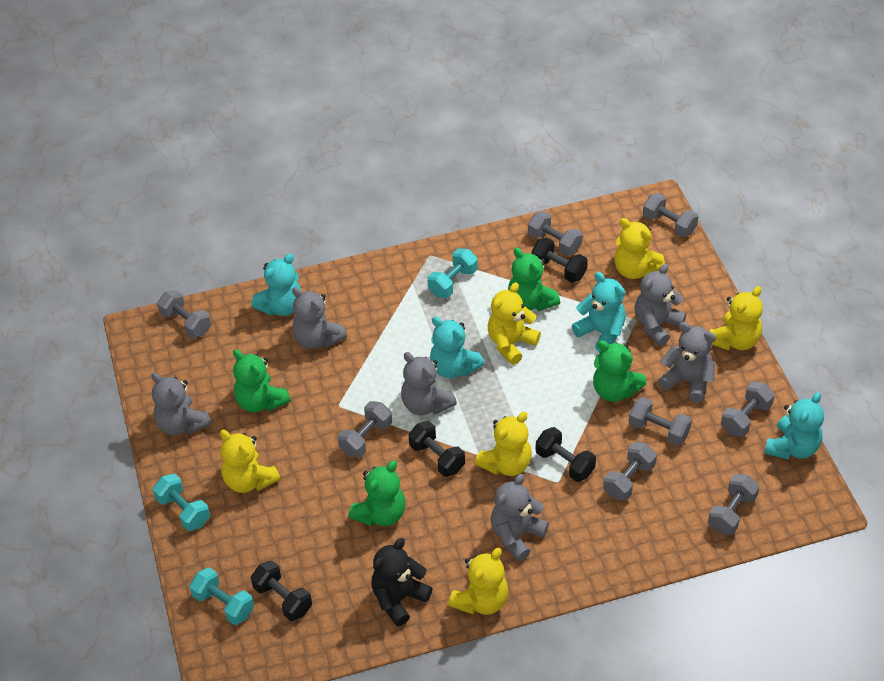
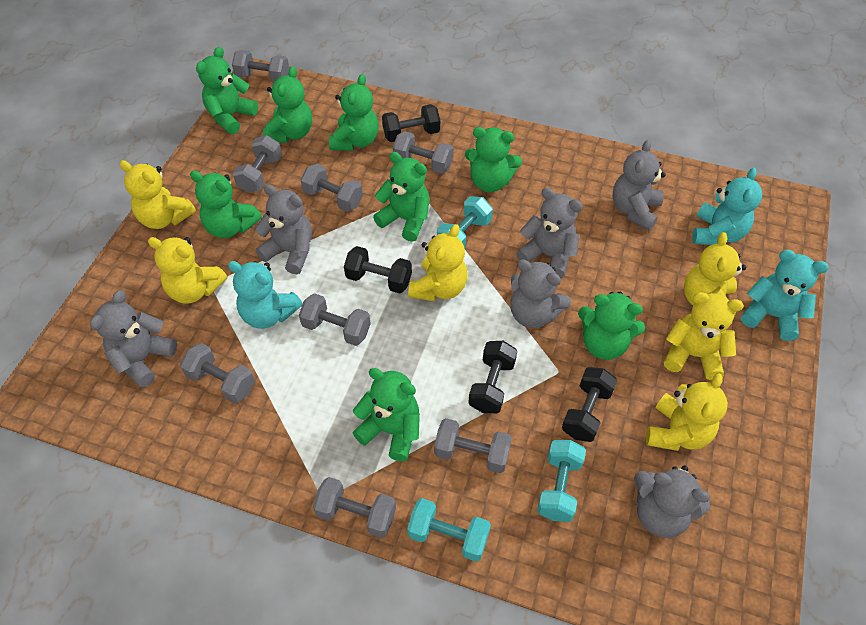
black teddy bear: [371,538,433,626] = 1 -> none = 0
green teddy bear: [233,349,290,412] [348,460,405,526] [508,247,560,311] [593,340,646,402] = 4 -> [190,171,262,238] [196,47,258,134] [263,66,312,143] [329,74,379,151] [353,368,420,461] [373,152,430,242] [465,127,522,192] [578,292,645,360] = 8
turquoise teddy bear: [251,253,302,316] [430,317,484,378] [572,272,626,352] [764,392,824,460] = 4 -> [228,261,303,329] [692,167,762,245] [741,250,829,341] = 3

